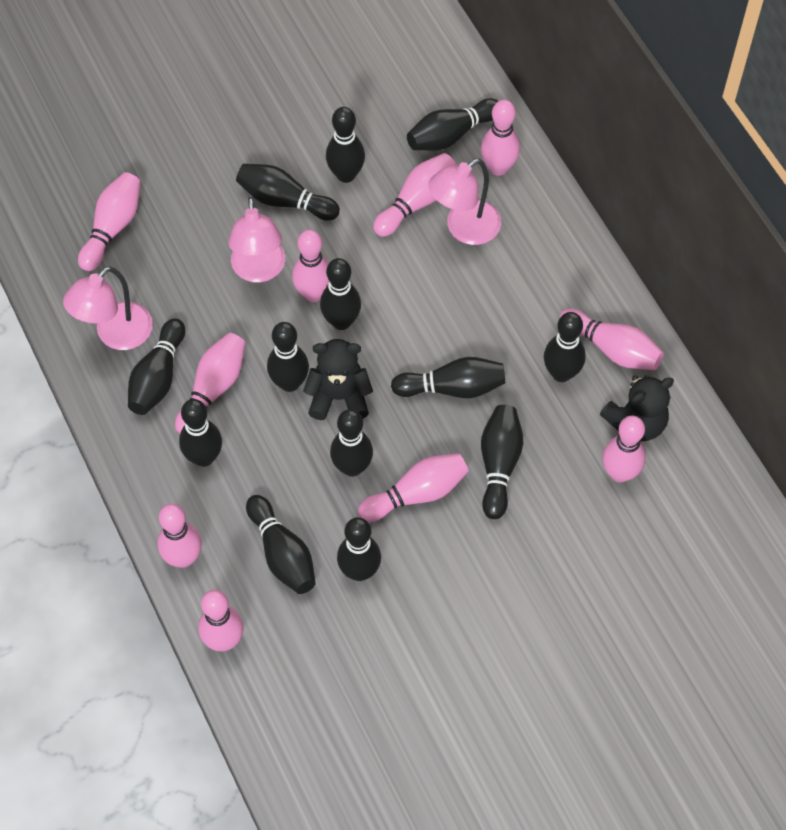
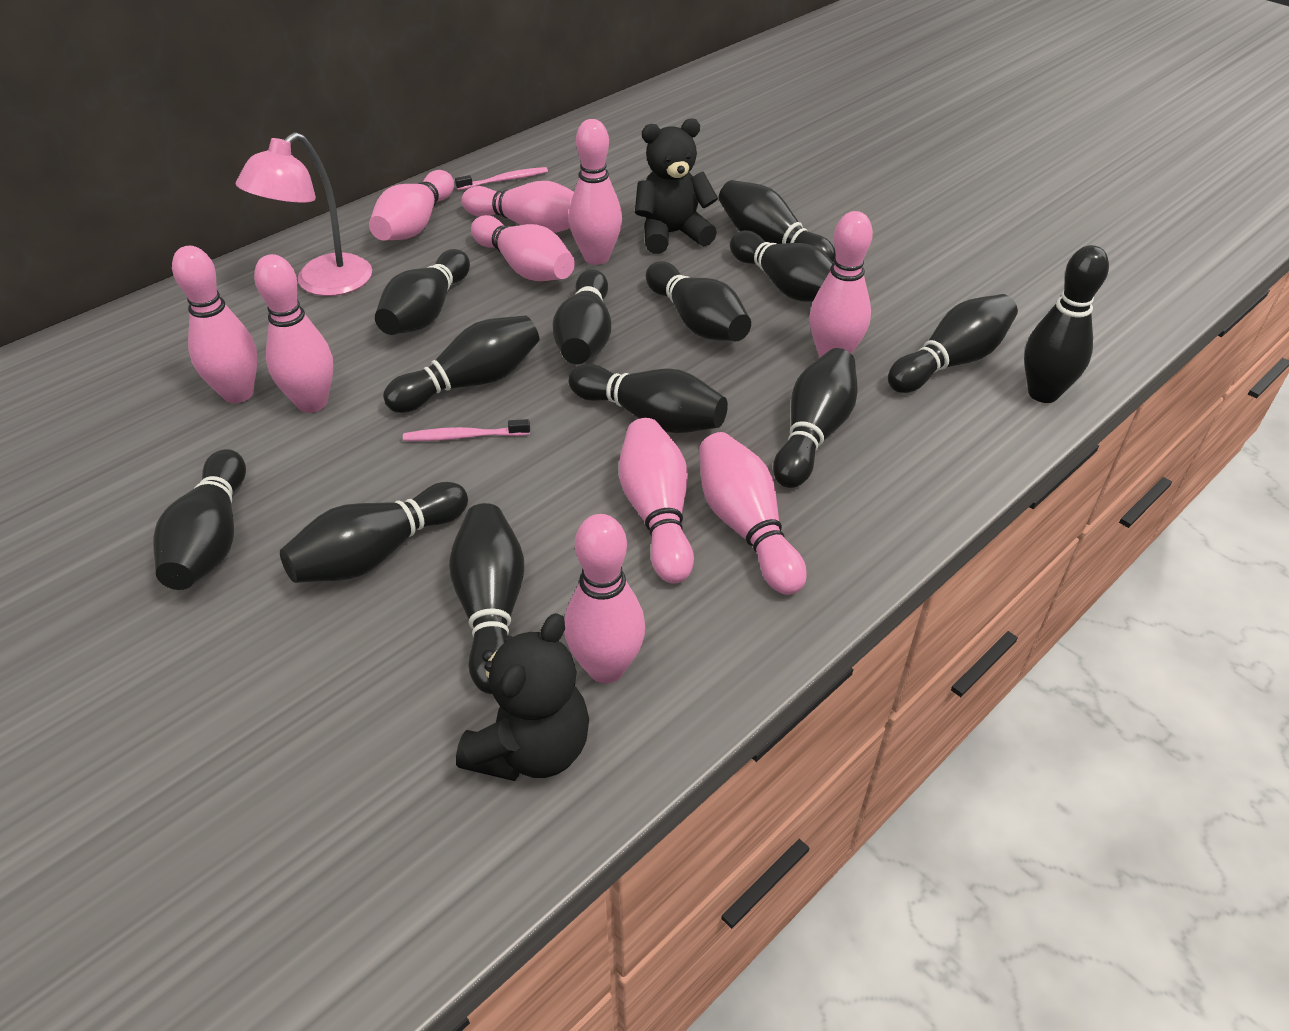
pink lamp: [63,266,153,350] [228,197,285,282] [428,158,501,245] = 3 -> [236,132,372,296] = 1
pink toothbrush: none = 0 -> [403,419,530,441] [455,167,548,190] = 2

